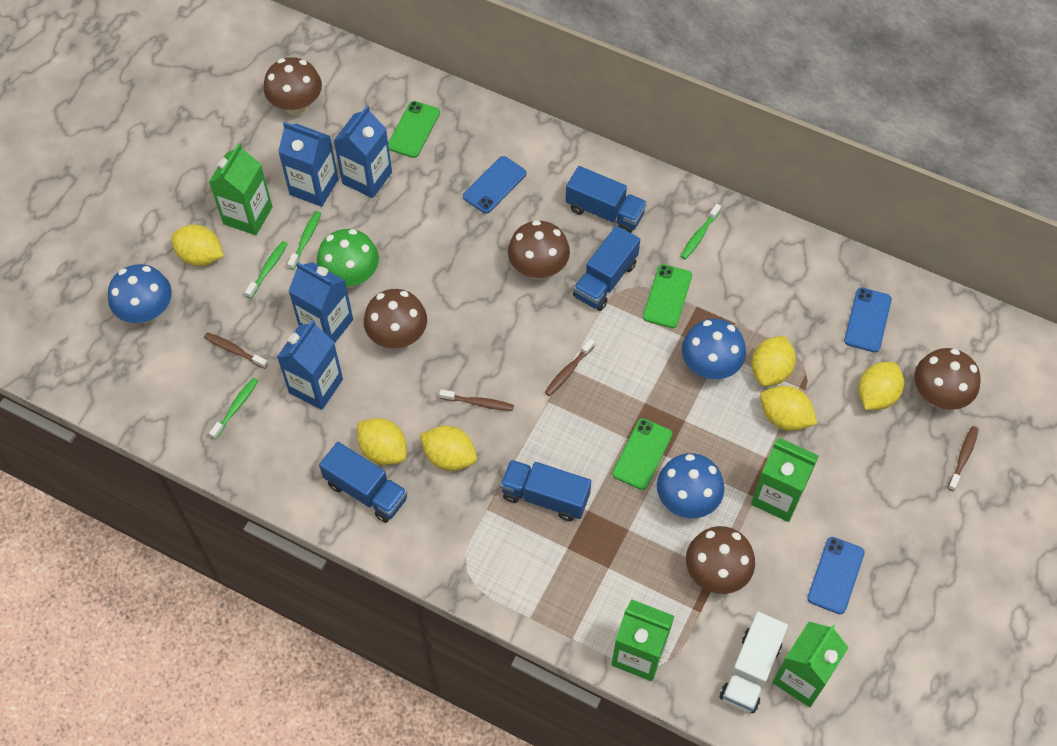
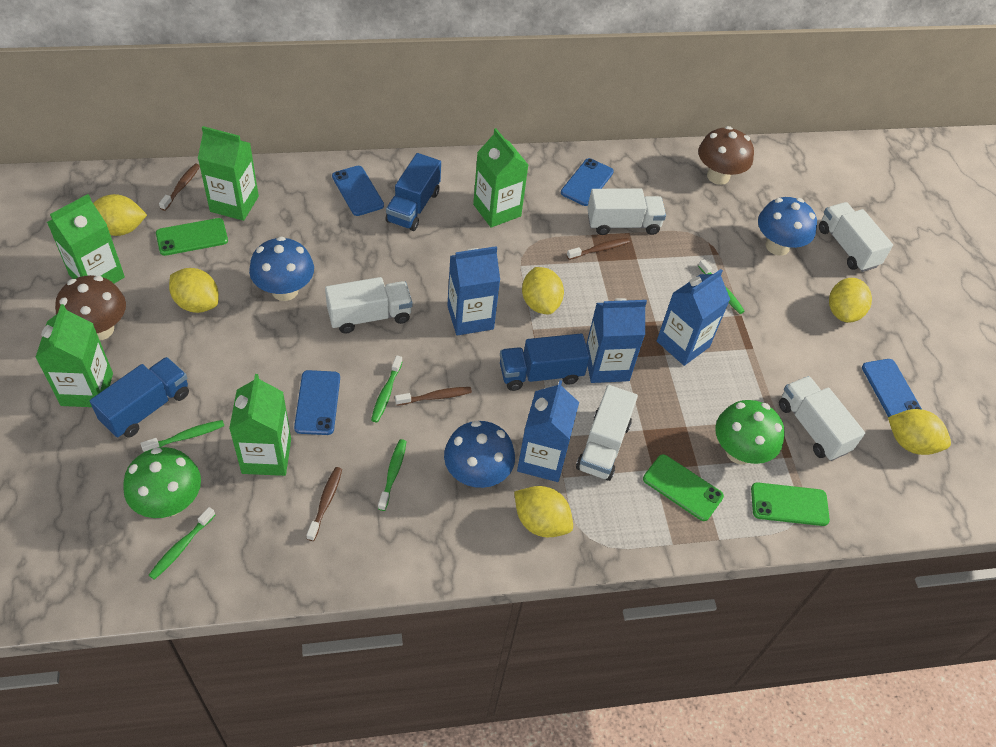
blue phone: [463,156,526,214] [807,537,865,614] [844,287,892,353] = 3 -> [294,370,340,435] [332,166,384,216] [561,158,614,206] [862,359,922,417] = 4
blue truck: [319,442,407,523] [500,460,591,521] [566,166,647,233] [573,226,640,311] = 4 -> [90,357,189,438] [385,153,441,231] [500,333,590,391] = 3
brown mushroom: [264,57,322,116] [364,289,427,348] [508,220,570,280] [686,526,755,594] [914,348,980,410] = 5 -> [55,275,126,341] [698,126,754,185] = 2
green carton: [209,143,273,235] [611,599,674,681] [751,438,819,522] [772,622,849,707] = 4 -> [35,304,113,407] [47,194,125,283] [198,126,259,221] [229,374,291,476] [473,128,528,228] = 5
green mushroom: [317,229,379,288] = 1 -> [123,447,201,518] [715,400,785,465] = 2
green toothbrush: [209,378,258,439] [245,241,287,299] [287,211,321,270] [680,204,721,260] = 4 -> [140,420,224,452] [149,507,215,580] [371,355,402,423] [378,439,407,511] [698,259,745,314] = 5
white truck: [720,612,788,713] = 1 -> [325,277,412,333] [576,385,638,481] [587,189,666,235] [779,376,865,461] [819,202,893,272] = 5

